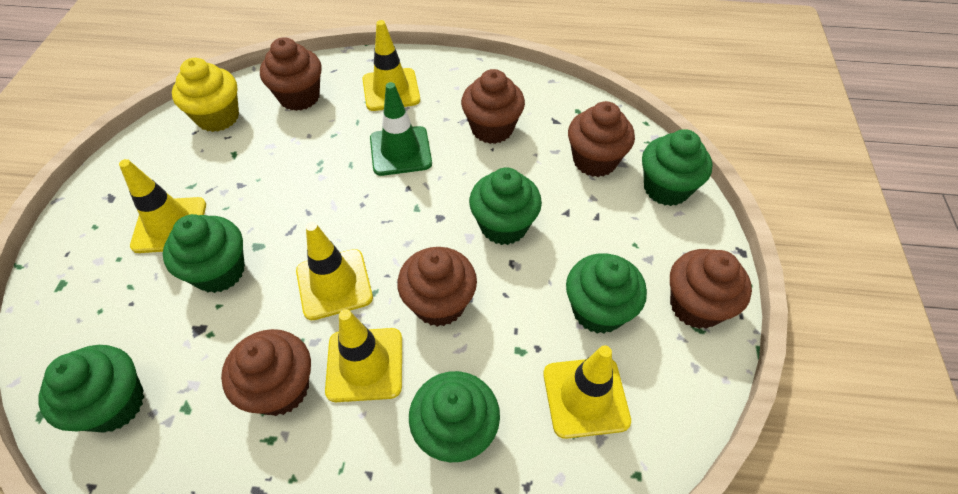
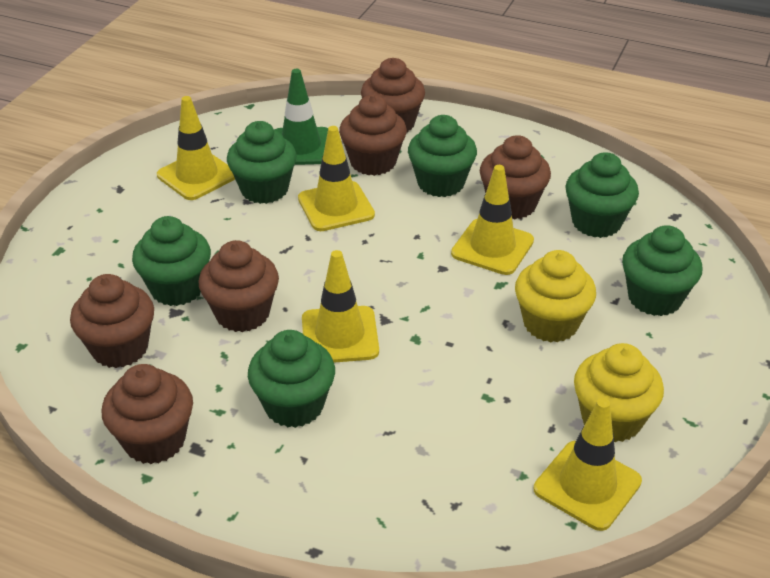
yellow cupcake: [172,58,239,132] = 1 -> [515,250,596,343] [574,343,664,442] = 2

